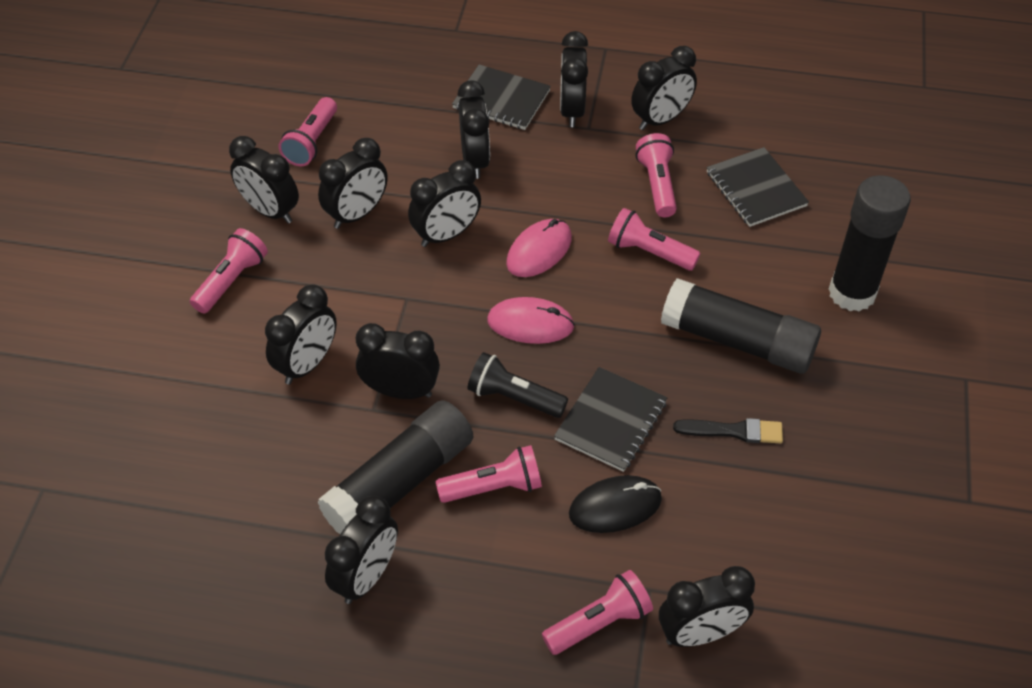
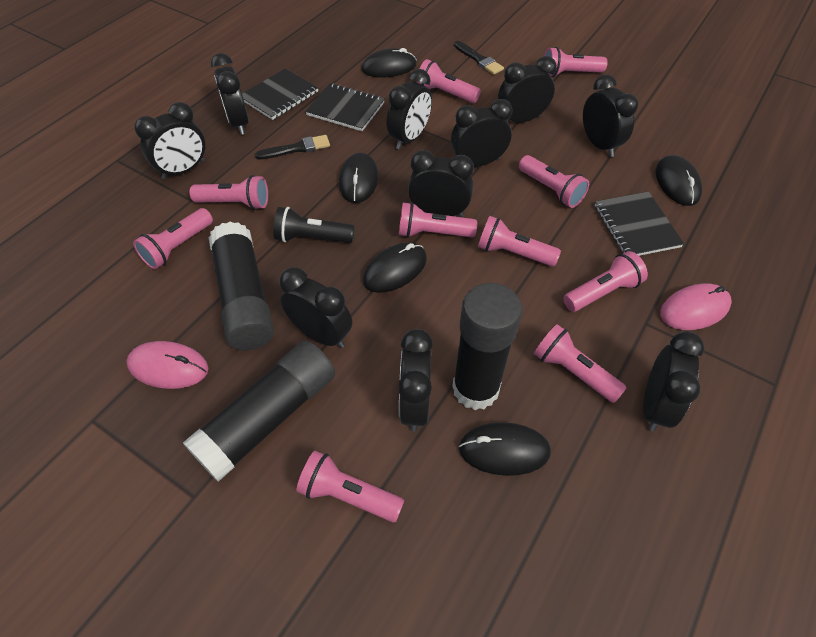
black brush: [673,418,783,443] = 1 -> [255,135,330,160] [454,41,504,75] = 2
black mouse: [569,475,662,533] = 1 -> [339,153,379,203] [362,48,417,77] [363,243,427,293] [459,422,551,476] [655,155,702,206] = 5
pink flashlight: [190,228,268,314] [279,97,337,166] [436,445,542,503] [542,570,653,655] [608,208,700,271] [636,133,677,217] = 6 -> [133,208,213,269] [190,175,268,210] [296,451,404,522] [399,202,477,238] [416,59,481,103] [478,216,561,267] [519,155,589,208] [534,324,627,403] [544,47,608,77] [563,251,648,312] = 10

